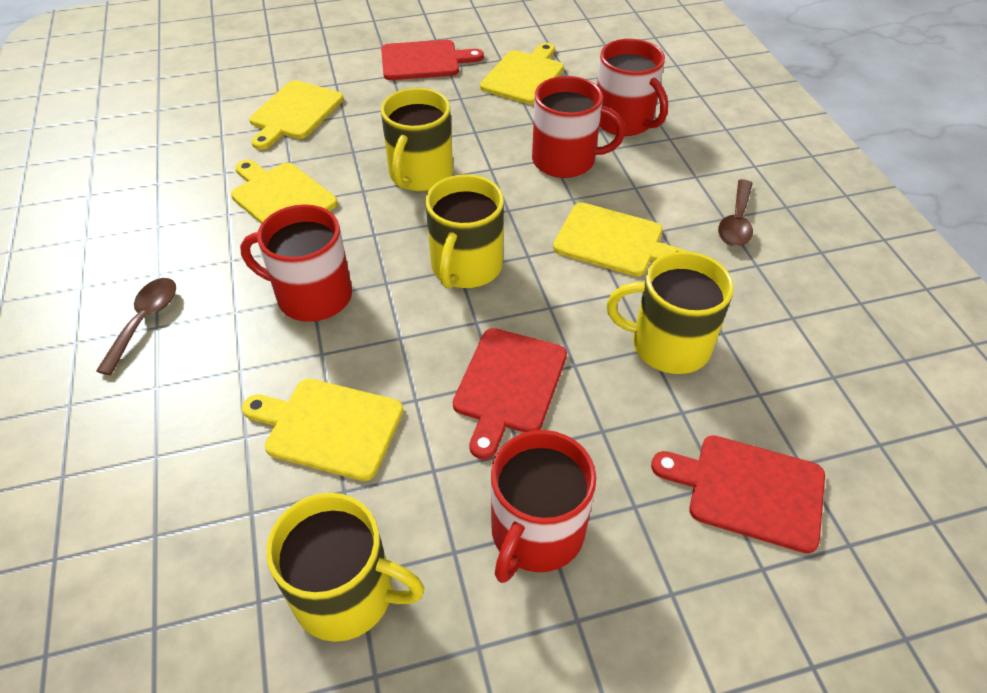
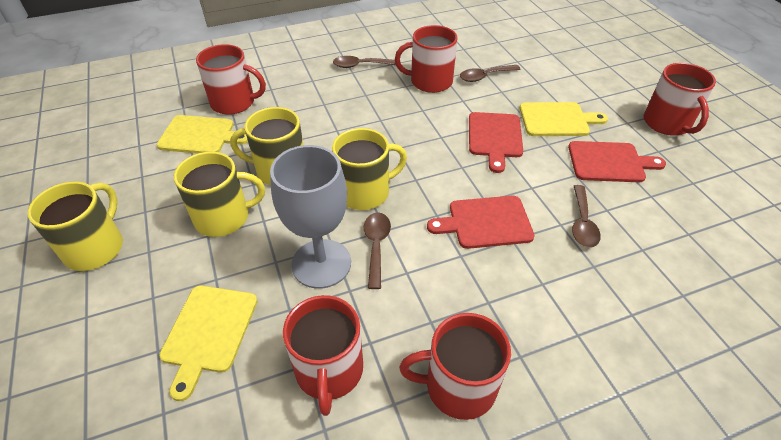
brown spoon: [96,278,176,375] [718,179,753,246] = 2 -> [333,56,396,68] [364,212,391,289] [460,65,521,82] [572,185,601,248] = 4
grey goblet: none = 0 -> [270,145,351,289] = 1
red mug: [240,204,352,322] [491,430,596,583] [532,76,625,178] [597,39,668,136] = 4 -> [196,44,266,115] [283,295,363,416] [395,25,458,93] [399,313,511,420] [644,63,716,136] = 5
yellow cutting board: [231,160,338,224] [242,379,403,481] [250,80,344,150] [480,43,564,104] [553,203,687,276] = 5 -> [157,115,248,154] [159,286,257,401] [520,102,608,136] = 3

